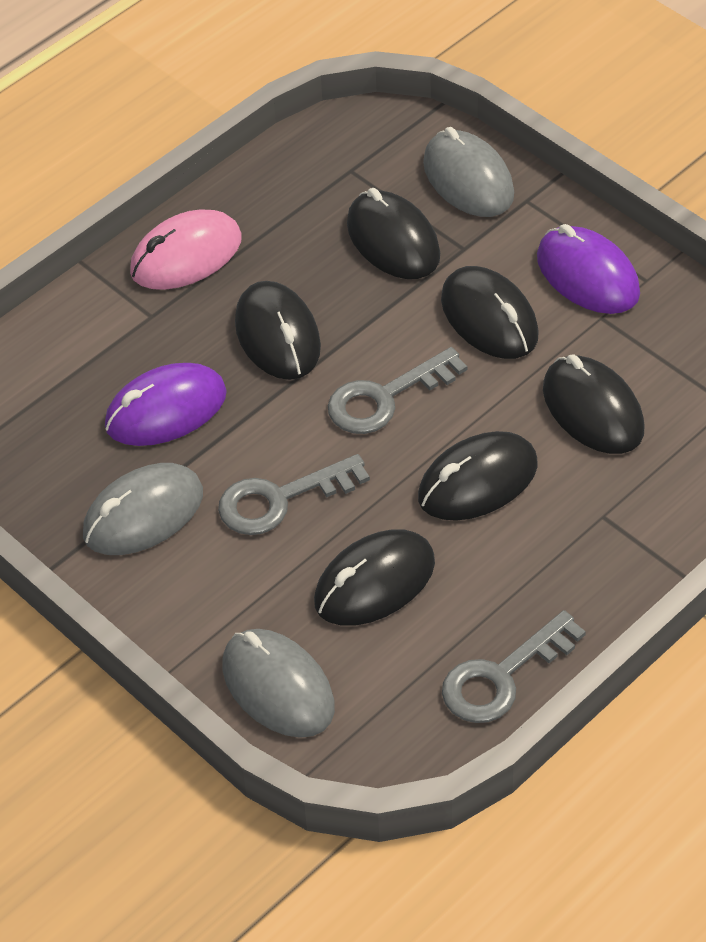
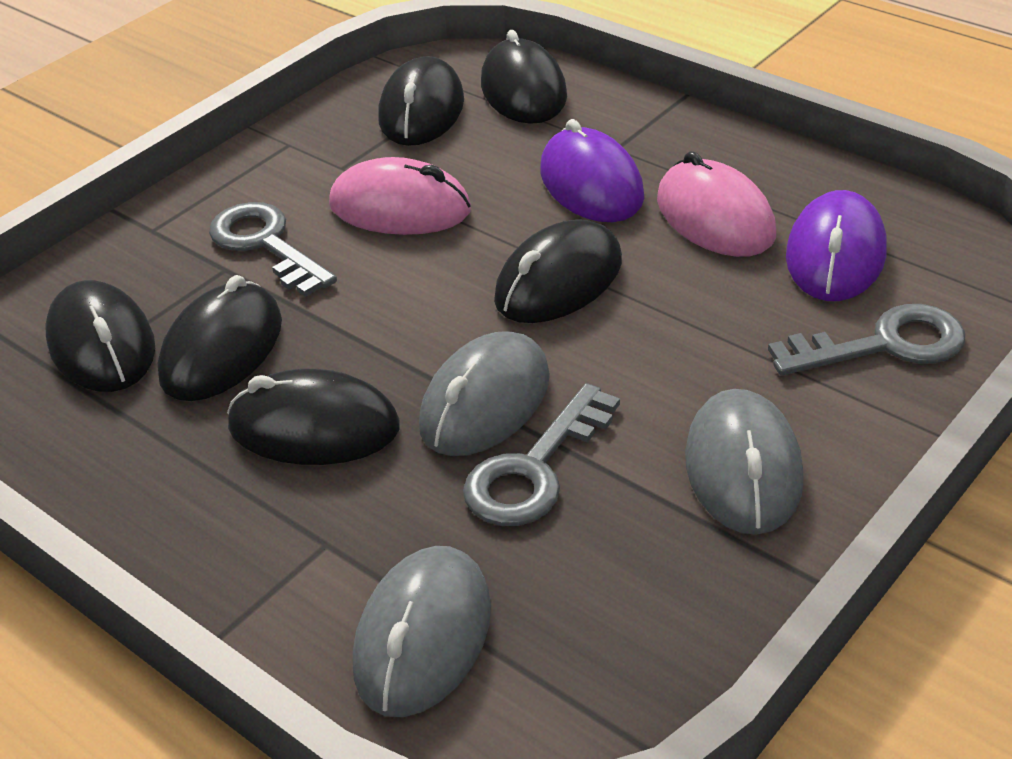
pink mouse: [130,209,242,290] = 1 -> [329,157,471,235] [657,151,776,257] = 2

